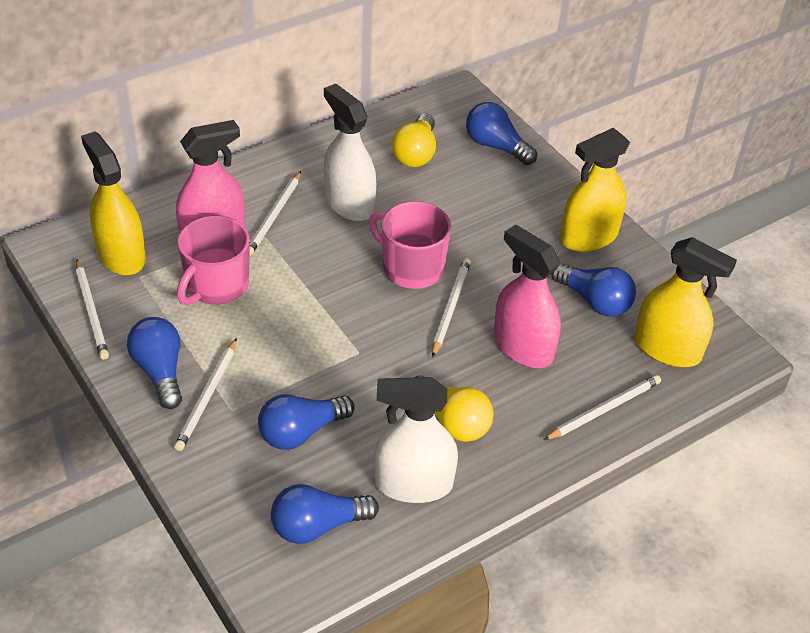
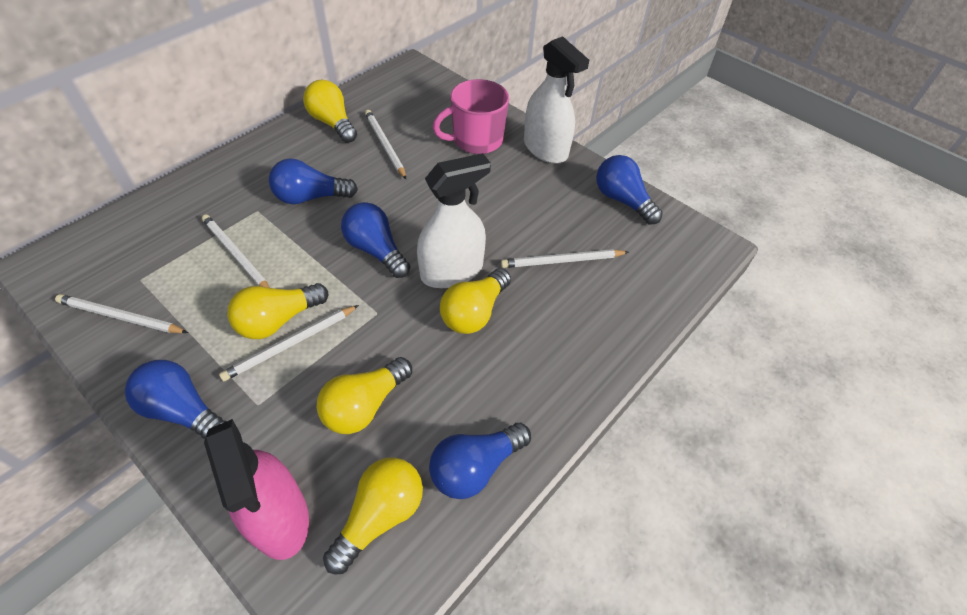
pink mug: [177,216,250,305] [368,201,451,289] = 2 -> [432,79,509,154] = 1
pink spray bottle: [176,120,245,234] [494,225,561,368] = 2 -> [204,419,309,560] = 1
yellow light bulb: [392,113,436,167] [414,376,493,442] = 2 -> [227,283,328,339] [303,80,357,143] [316,357,412,434] [323,457,423,574] [440,268,511,334] = 5
yellow spray bottle: [81,131,146,275] [561,128,630,252] [635,237,737,367] = 3 -> none = 0

